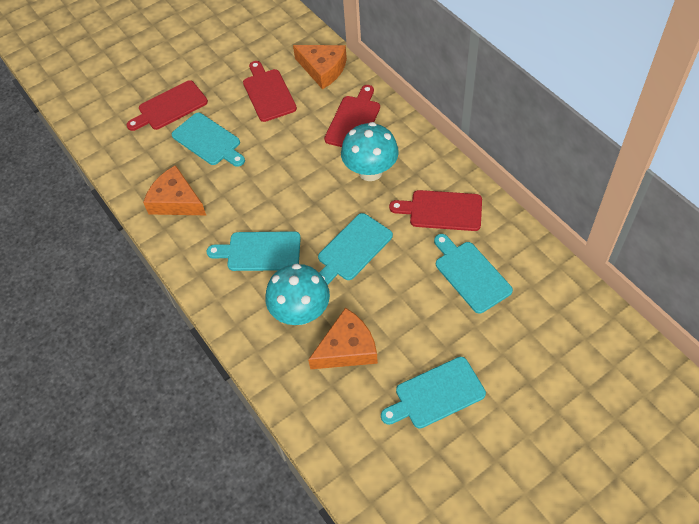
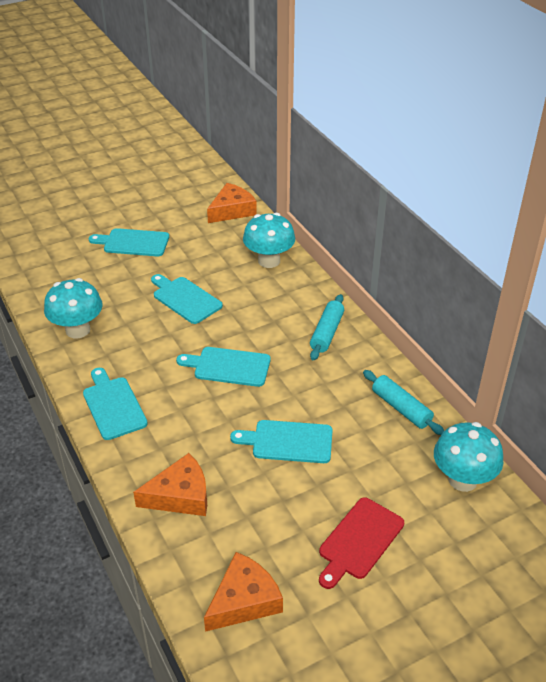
red cutting board: [127,80,208,131] [243,61,297,122] [324,85,380,147] [389,190,482,231] = 4 -> [319,497,404,589] = 1
turquoise mushroom: [265,264,330,325] [341,122,399,181] = 2 -> [44,278,102,338] [243,213,295,268] [434,422,503,492] = 3
turquoise rolling pin: none = 0 -> [310,294,344,360] [363,370,444,435] = 2

